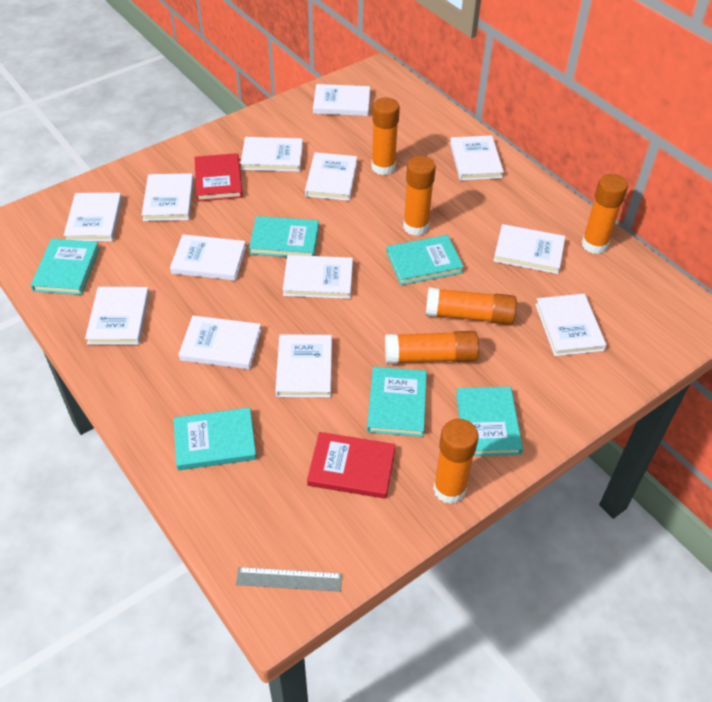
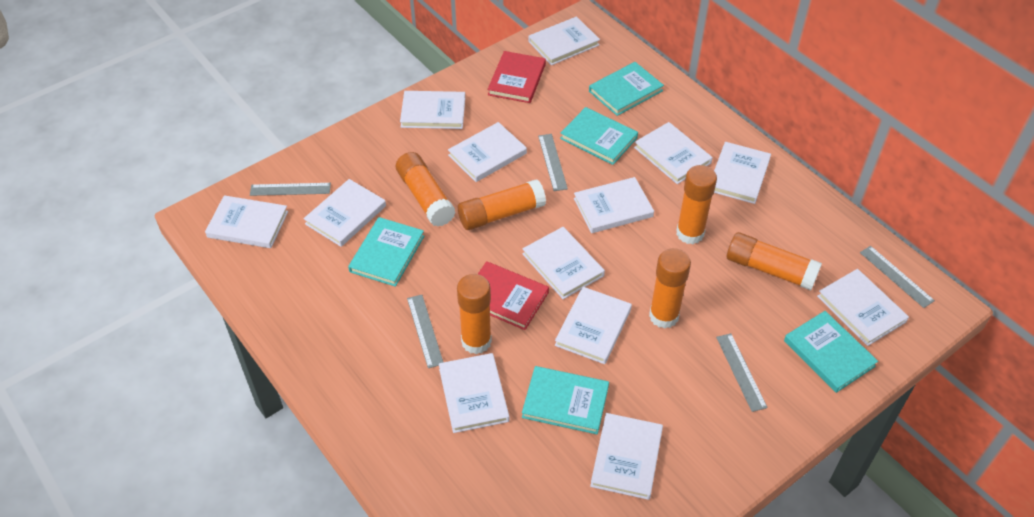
grey ruler: [236,567,342,592] = 1 -> [250,183,331,196] [407,295,443,368] [538,134,568,191] [716,333,768,412] [860,246,935,308] = 5
turquoise book: [31,239,100,295] [174,407,257,470] [249,216,319,257] [367,367,427,437] [386,235,464,285] [456,387,523,456] = 6 -> [348,217,424,287] [522,366,609,434] [560,107,638,165] [589,62,664,116] [784,311,878,393] = 5

